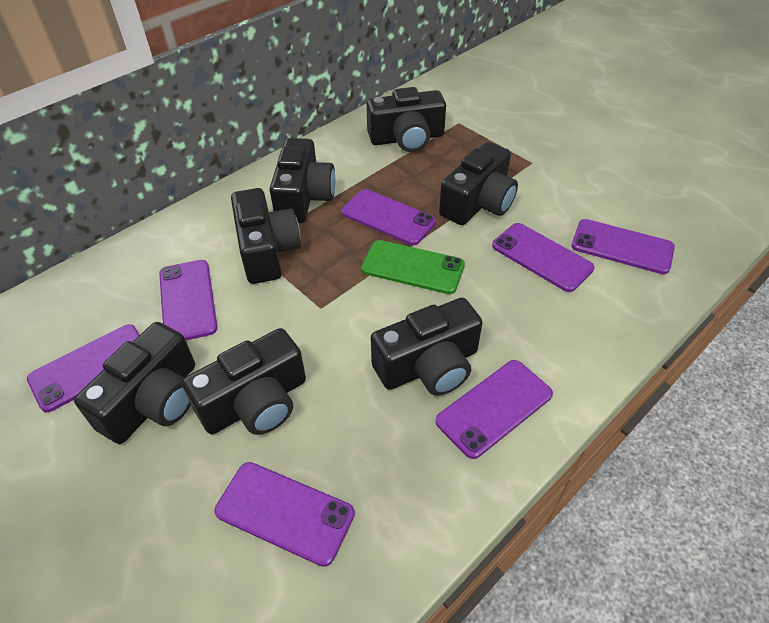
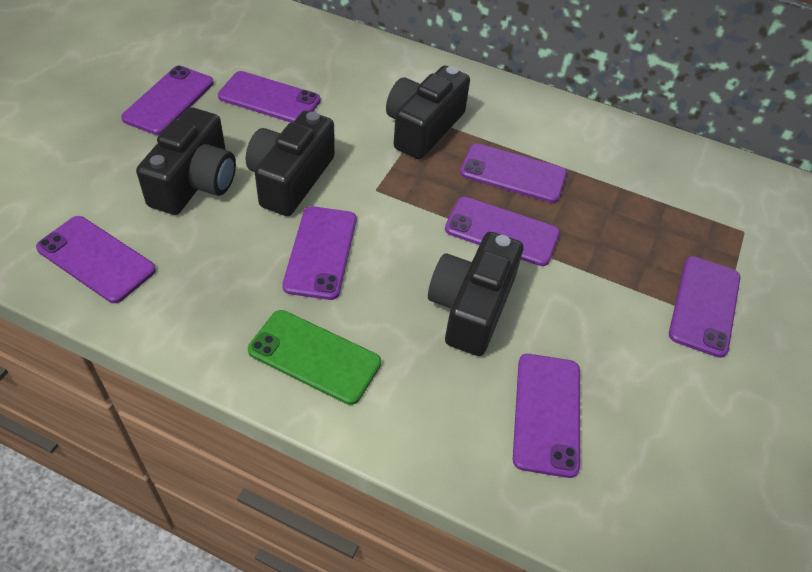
black camera: [74,322,195,444] [182,328,306,435] [231,188,301,284] [269,138,336,223] [366,87,446,152] [370,298,482,396] [439,142,518,225] = 7 -> [136,107,236,215] [246,111,335,216] [386,66,470,159] [428,232,523,356] = 4
purple phone: [27,324,140,412] [159,260,217,340] [214,462,355,567] [342,189,436,245] [435,360,553,459] [492,223,595,292] [571,219,675,274] = 7 -> [36,216,156,303] [121,66,214,135] [218,71,320,122] [282,206,356,300] [445,197,560,266] [460,144,567,203] [513,354,580,478] [669,256,740,358] = 8

